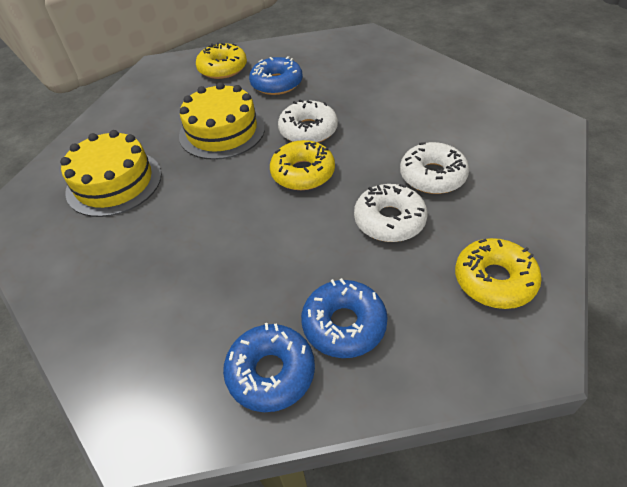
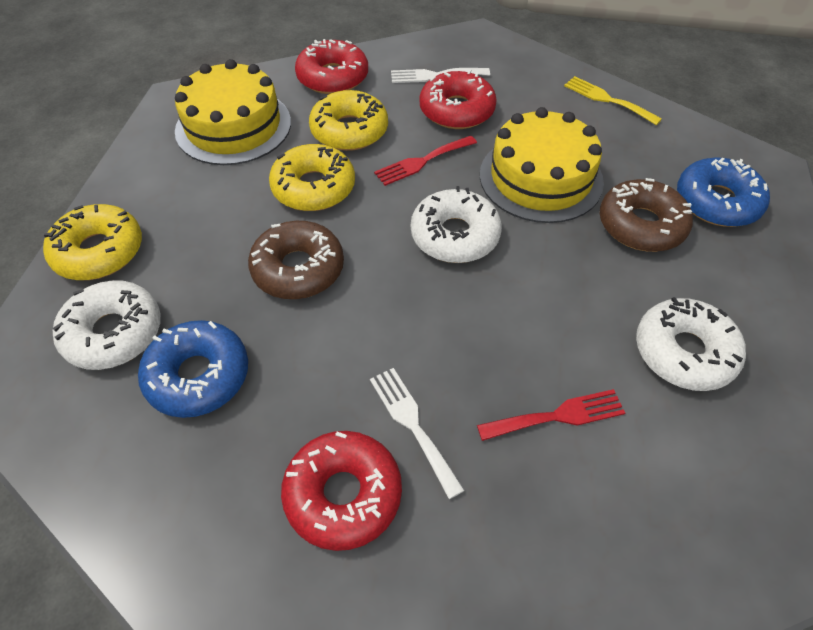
blue donut: [223,323,315,412] [249,56,303,95] [301,278,388,358] = 3 -> [138,320,248,418] [677,157,770,227] = 2
brown donut: none = 0 -> [248,221,344,299] [599,178,693,252] = 2
red donut: none = 0 -> [281,431,402,551] [295,39,368,94] [420,70,497,129] = 3
red fork: none = 0 -> [374,136,477,186] [477,389,625,441] = 2
white fork: none = 0 -> [370,368,465,499] [391,68,490,83] = 2
yellow fork: none = 0 -> [564,76,662,125] = 1

